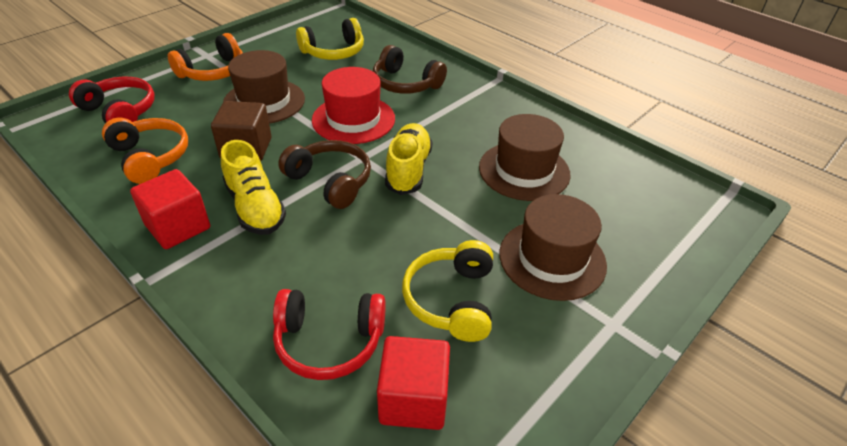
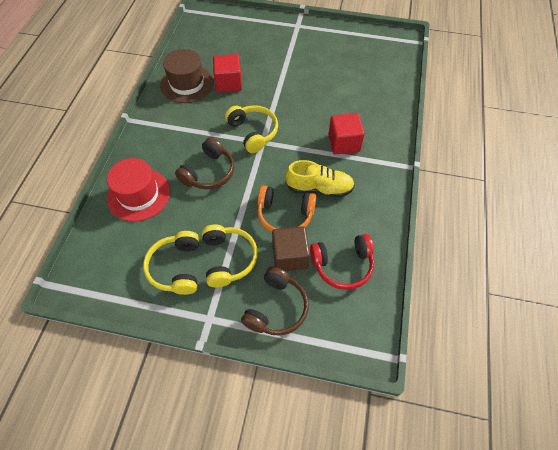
brown hat: [223,50,305,124] [479,114,571,201] [499,194,607,301] = 3 -> [160,49,214,103] = 1
orange headphones: [102,118,188,184] [168,33,243,81] = 2 -> [257,185,317,232] = 1
red headphones: [69,77,155,123] [273,289,386,380] = 2 -> [310,234,375,290] = 1
yellow headphones: [296,18,364,60] [402,240,493,342] = 2 -> [143,231,199,295] [202,224,258,287] [225,105,278,153] = 3
yellow shoe: [221,140,286,235] [385,123,433,195] = 2 -> [286,160,355,197] = 1

